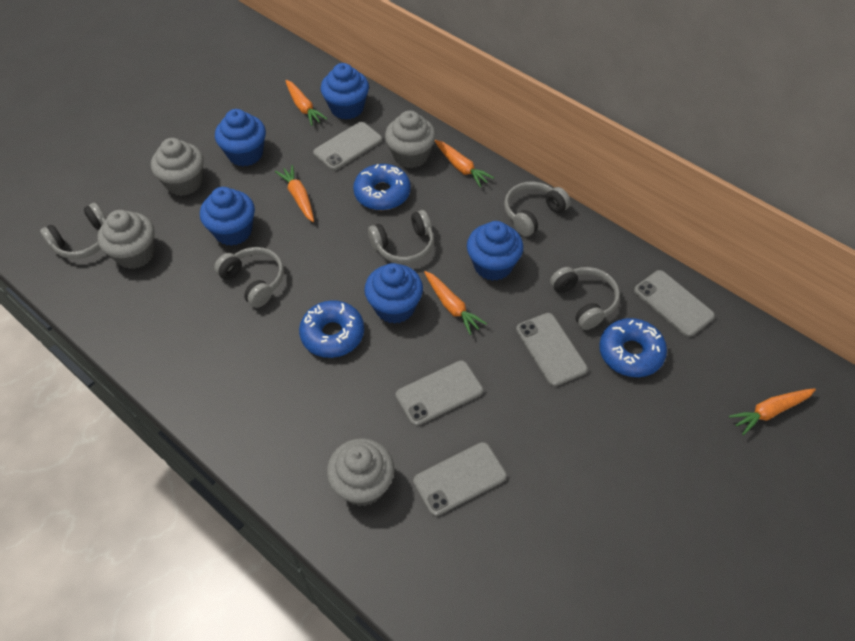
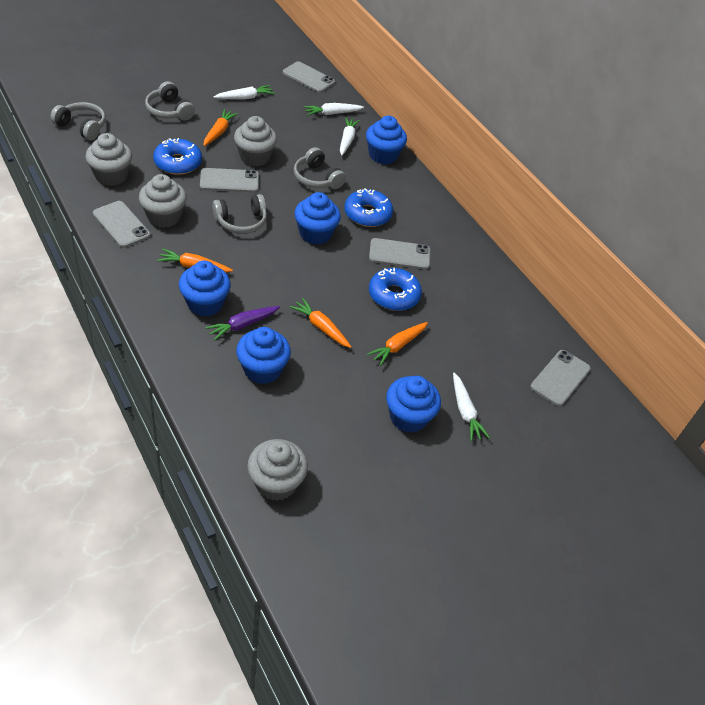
grey headphones: [40,203,106,259] [214,247,284,308] [368,210,434,264] [504,181,571,237] [550,267,620,330] = 5 -> [51,102,106,140] [145,81,195,120] [212,194,267,234] [294,147,346,189] = 4
orange carrot: [275,165,314,222] [285,80,327,126] [424,271,487,335] [435,140,494,187] [729,388,816,435] = 5 -> [157,249,233,272] [203,109,238,146] [290,298,351,348] [367,322,428,366] = 4
purple carrot: none = 0 -> [205,306,280,341] = 1
white carrot: none = 0 -> [214,85,274,100] [304,103,364,116] [340,117,360,156] [453,373,490,441] = 4

